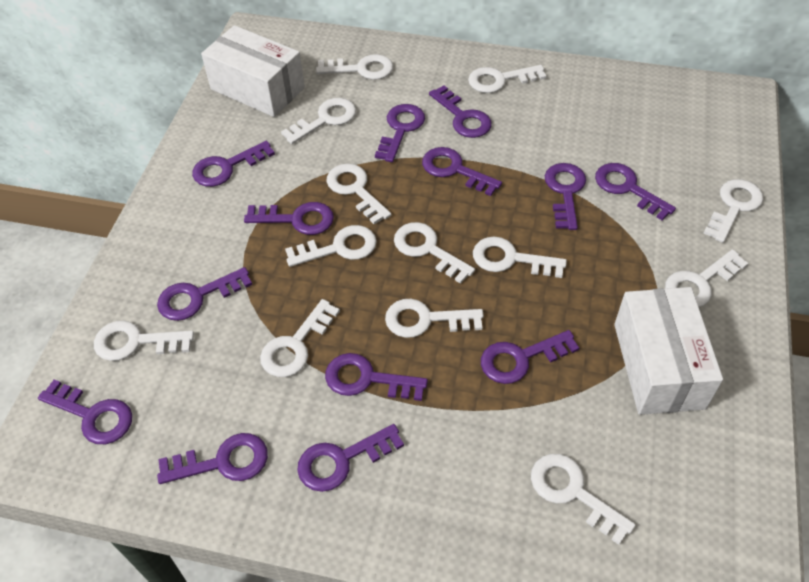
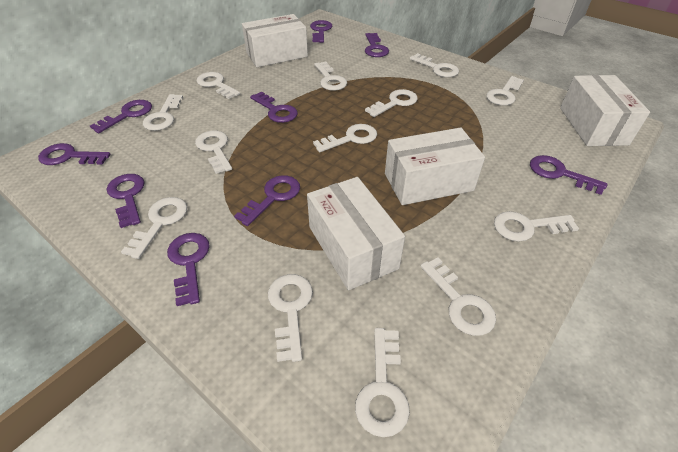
purple key: [38,380,132,444] [157,267,252,321] [157,433,268,484] [192,141,275,187] [244,202,334,235] [297,424,404,492] [325,353,428,401] [375,104,425,162] [422,147,502,196] [429,85,492,138] [481,330,579,384] [545,163,586,230] [595,163,676,220] = 13 -> [38,143,111,165] [90,100,152,133] [107,174,145,228] [167,233,210,306] [234,175,300,226] [250,91,298,123] [310,20,332,43] [365,33,389,57] [530,155,608,195] = 9
white box: [201,25,305,117] [614,287,723,415] = 2 -> [242,14,308,67] [307,177,405,290] [385,128,485,205] [560,75,650,146] = 4

